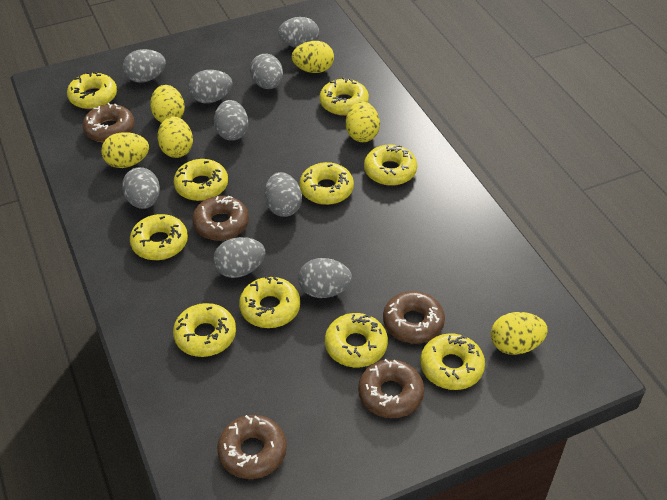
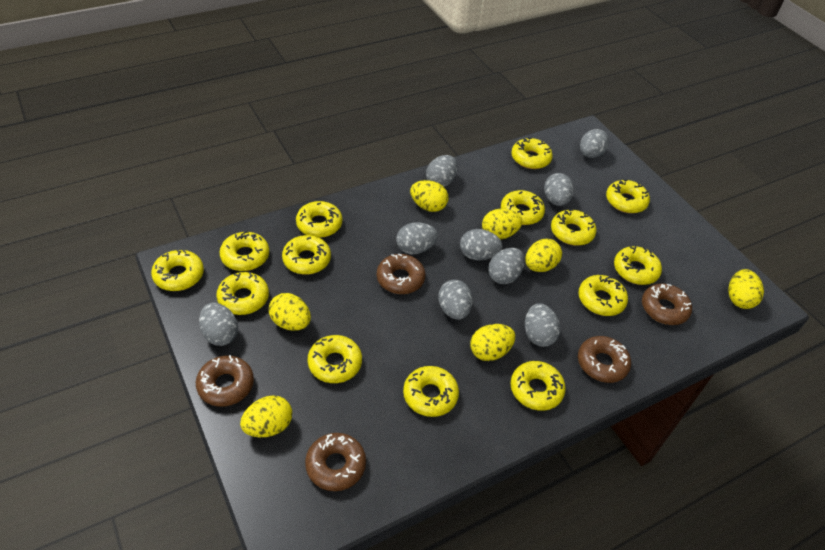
yellow donut: [67,72,117,109] [130,214,188,260] [173,303,236,357] [174,159,228,201] [239,276,300,328] [299,162,354,205] [319,77,369,116] [325,313,388,367] [364,144,417,186] [420,334,485,390] = 10 -> [151,249,204,291] [216,272,269,315] [219,231,269,271] [282,235,331,274] [296,201,342,238] [307,335,362,383] [403,366,459,417] [501,190,545,225] [511,138,553,169] [511,361,566,411] [551,209,597,246] [578,275,628,316] [606,180,650,213] [614,246,662,285] = 14
yellow egg: [101,132,149,168] [150,85,185,123] [157,116,193,158] [292,41,334,73] [346,101,380,142] [491,312,548,355] = 6 -> [240,395,292,437] [269,293,311,331] [410,180,448,212] [470,324,515,361] [482,209,522,240] [525,239,562,272] [728,269,764,309] = 7

